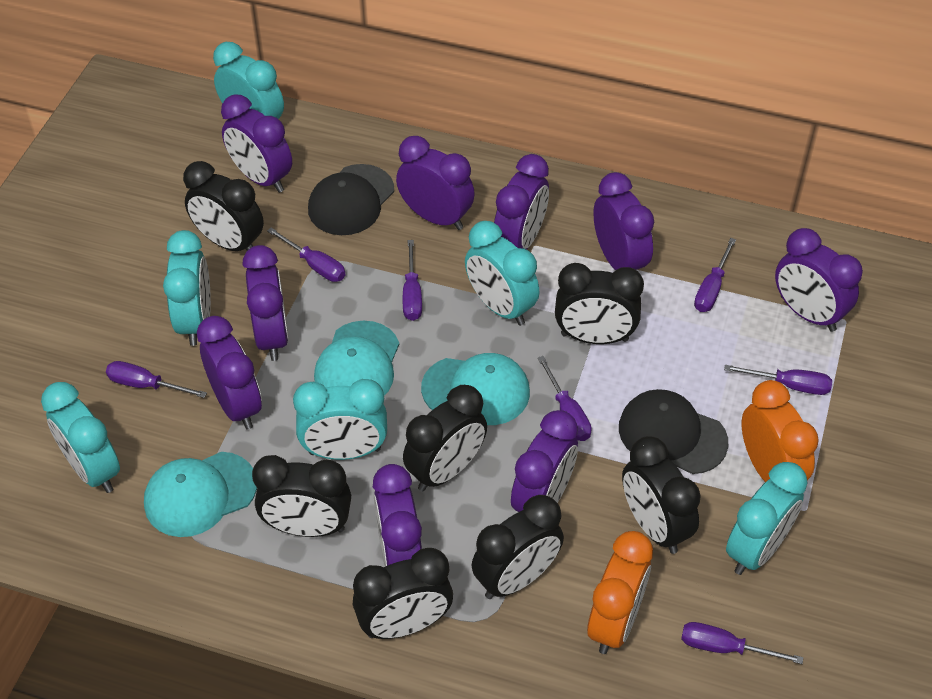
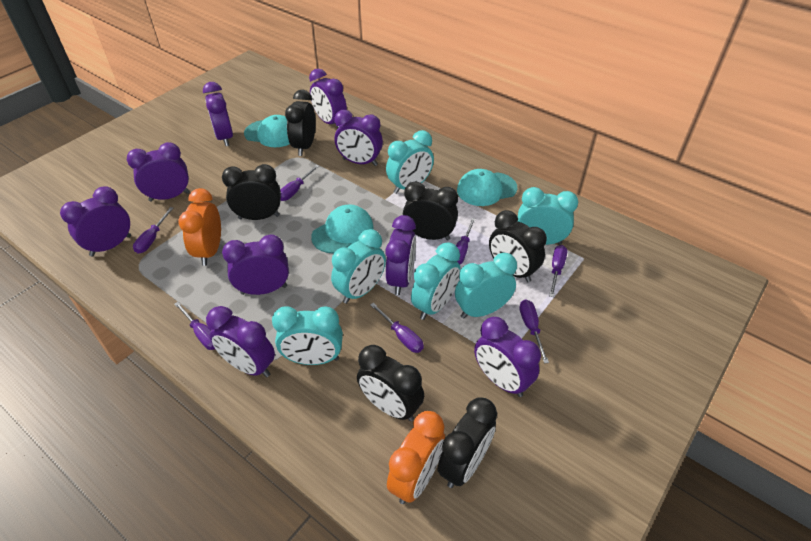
black cap: [308,164,394,235] [619,389,728,474] = 2 -> none = 0
black clock: [183,161,264,251] [252,455,351,537] [353,548,453,639] [403,385,487,491] [471,495,564,599] [555,263,644,344] [622,436,701,554] = 7 -> [222,164,281,220] [285,90,316,156] [357,345,424,421] [403,181,458,241] [438,398,497,488] [489,210,547,282] = 6

